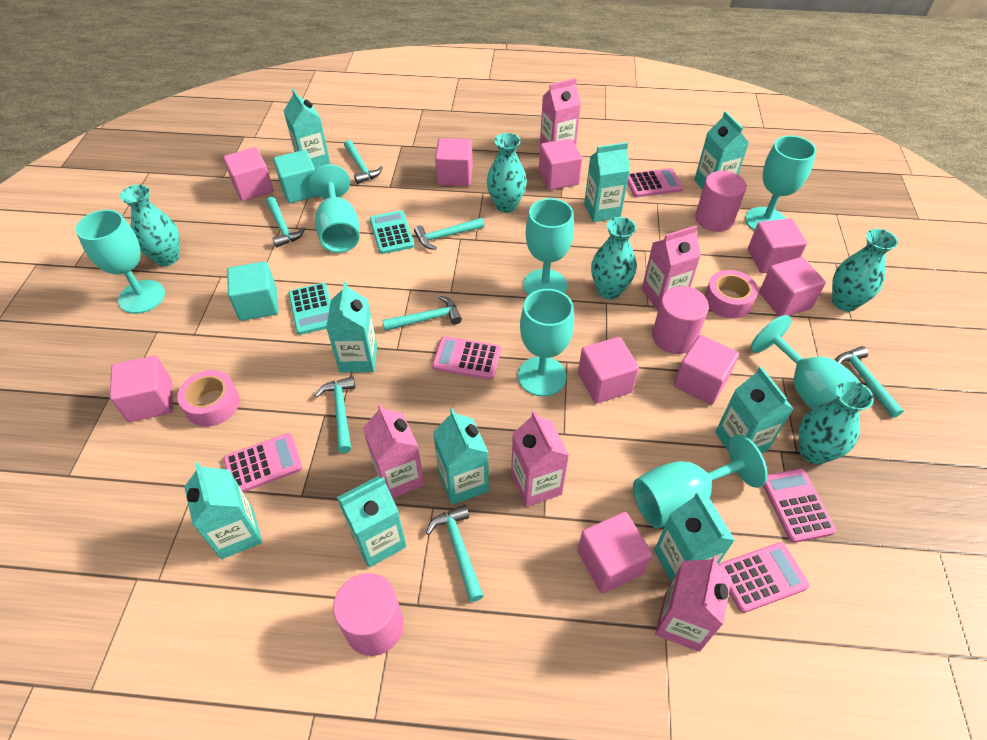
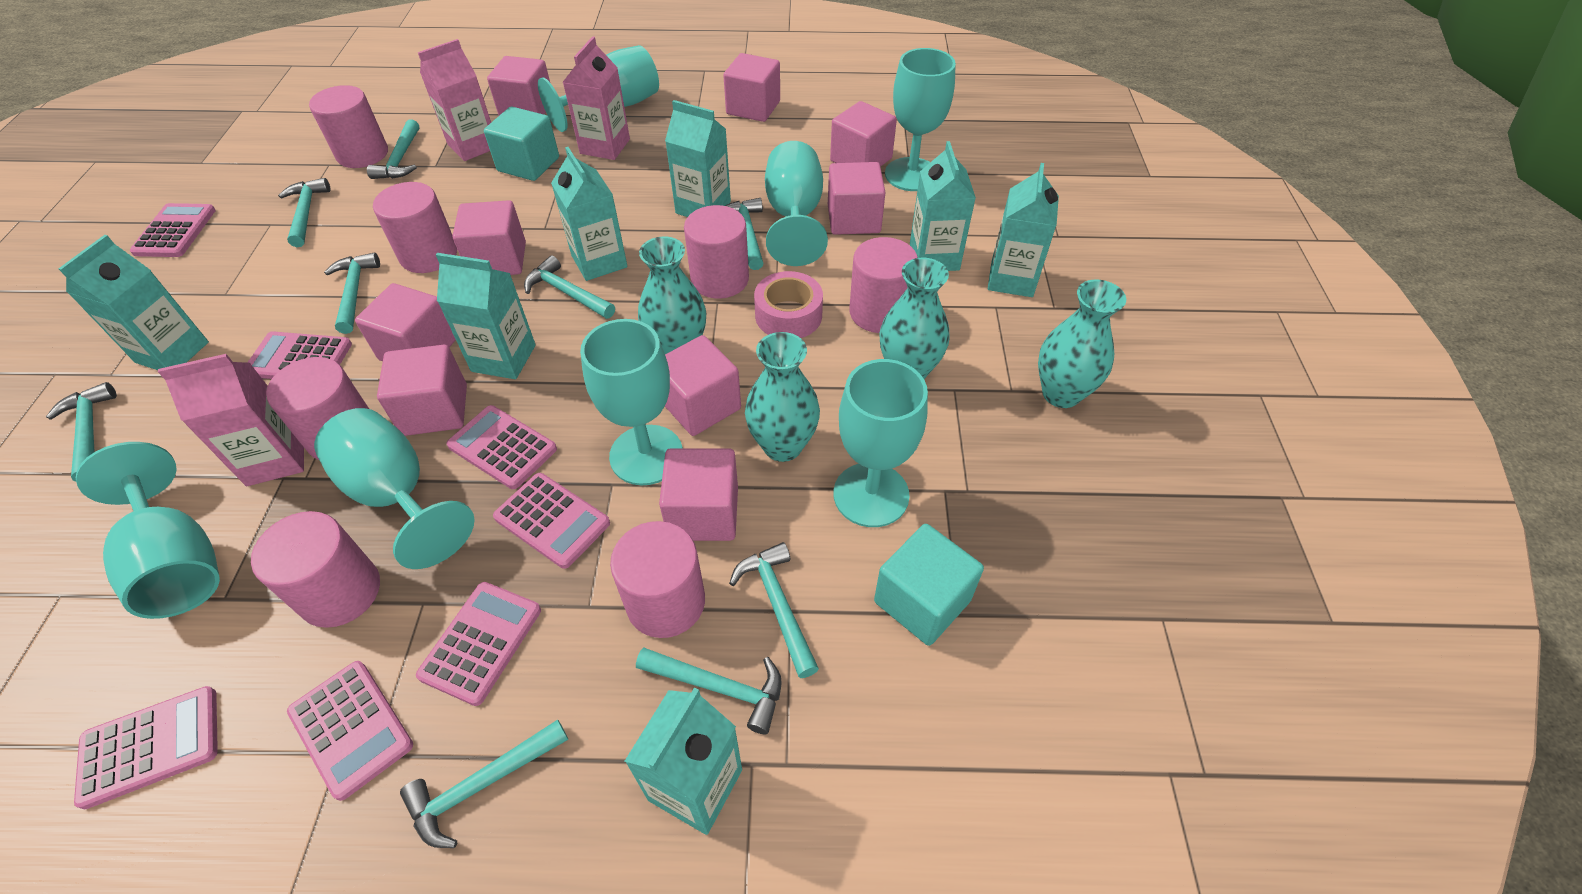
pink calculator: [223,433,303,492] [432,336,501,380] [627,168,683,197] [719,542,809,613] [763,469,836,543] = 5 -> [74,686,218,809] [130,203,216,257] [247,332,352,379] [287,661,413,801] [416,582,541,706] [446,405,557,489] [493,473,610,569] = 7
pink carton: [363,404,424,498] [511,411,569,507] [540,78,581,145] [642,225,701,311] [655,556,732,652] = 5 -> [158,354,304,486] [418,39,491,161] [563,36,630,160] = 3
pink cylinder: [333,573,404,656] [652,286,709,354] [695,171,746,232] = 3 -> [251,511,380,628] [266,357,369,460] [309,85,388,168] [373,182,457,273] [610,521,705,638] [684,205,749,299] [849,237,918,333] = 7
pink tape: [177,370,240,427] [705,270,758,319] = 2 -> [754,271,823,338] = 1
turquoise calculator: [288,283,331,335] [370,210,415,254] = 2 -> none = 0
turquoise carton: [184,463,262,559] [284,89,331,169] [326,282,377,372] [337,476,407,568] [433,408,489,505] [584,142,630,222] [654,492,735,582] [694,111,749,190] [715,366,793,453] = 9 -> [58,235,209,370] [436,253,536,379] [551,147,627,281] [624,687,742,835] [665,100,731,217] [910,141,976,271] [988,163,1059,297] = 7
turquoise hammer: [266,197,305,247] [315,376,355,453] [344,140,383,184] [382,296,462,331] [414,218,485,250] [426,505,484,602] [836,346,904,418] = 7 -> [46,382,117,482] [278,178,330,247] [324,253,380,334] [367,119,419,179] [400,720,569,848] [524,255,615,319] [636,647,782,734] [726,198,764,270] [729,542,819,678] = 9
turquoise vase: [120,184,180,266] [487,133,527,213] [591,217,636,300] [799,380,874,465] [832,229,898,312] = 5 -> [638,236,706,354] [745,332,820,462] [879,258,949,379] [1038,280,1126,408] = 4

